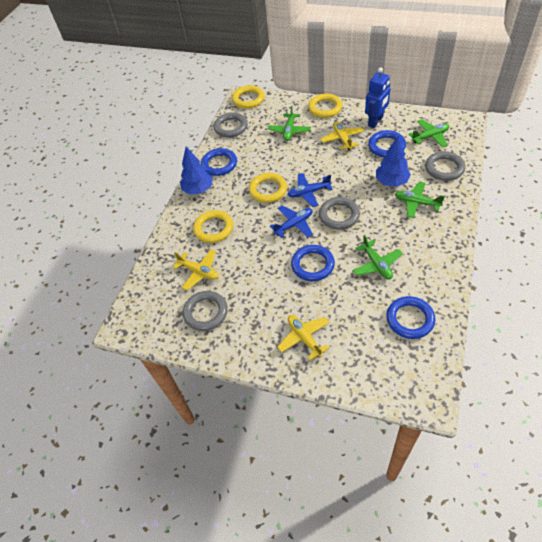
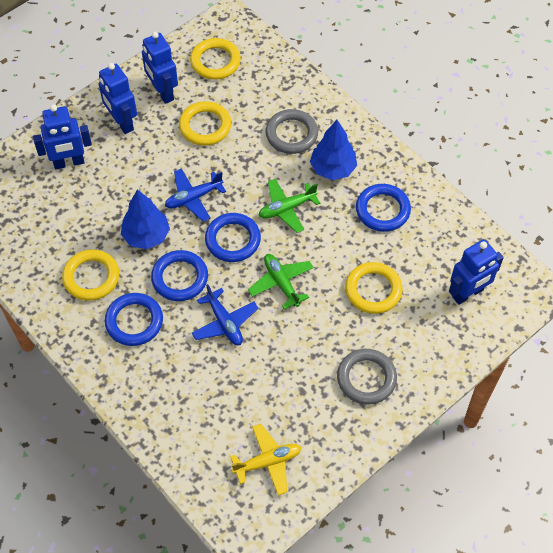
blue robot: [365,68,391,128] = 1 -> [33,104,92,169] [99,63,137,134] [142,32,178,104] [449,239,504,305] = 4
green plane: [268,105,311,141] [353,235,403,279] [395,182,445,218] [409,119,449,147] = 4 -> [248,254,314,310] [259,179,320,233] = 2
grey ring: [183,291,228,331] [214,112,248,137] [319,197,360,230] [425,151,466,181] = 4 -> [266,109,318,154] [337,349,397,405] = 2
yellow plane: [173,249,219,290] [277,315,330,361] [321,122,364,151] = 3 -> [230,424,301,495] = 1

